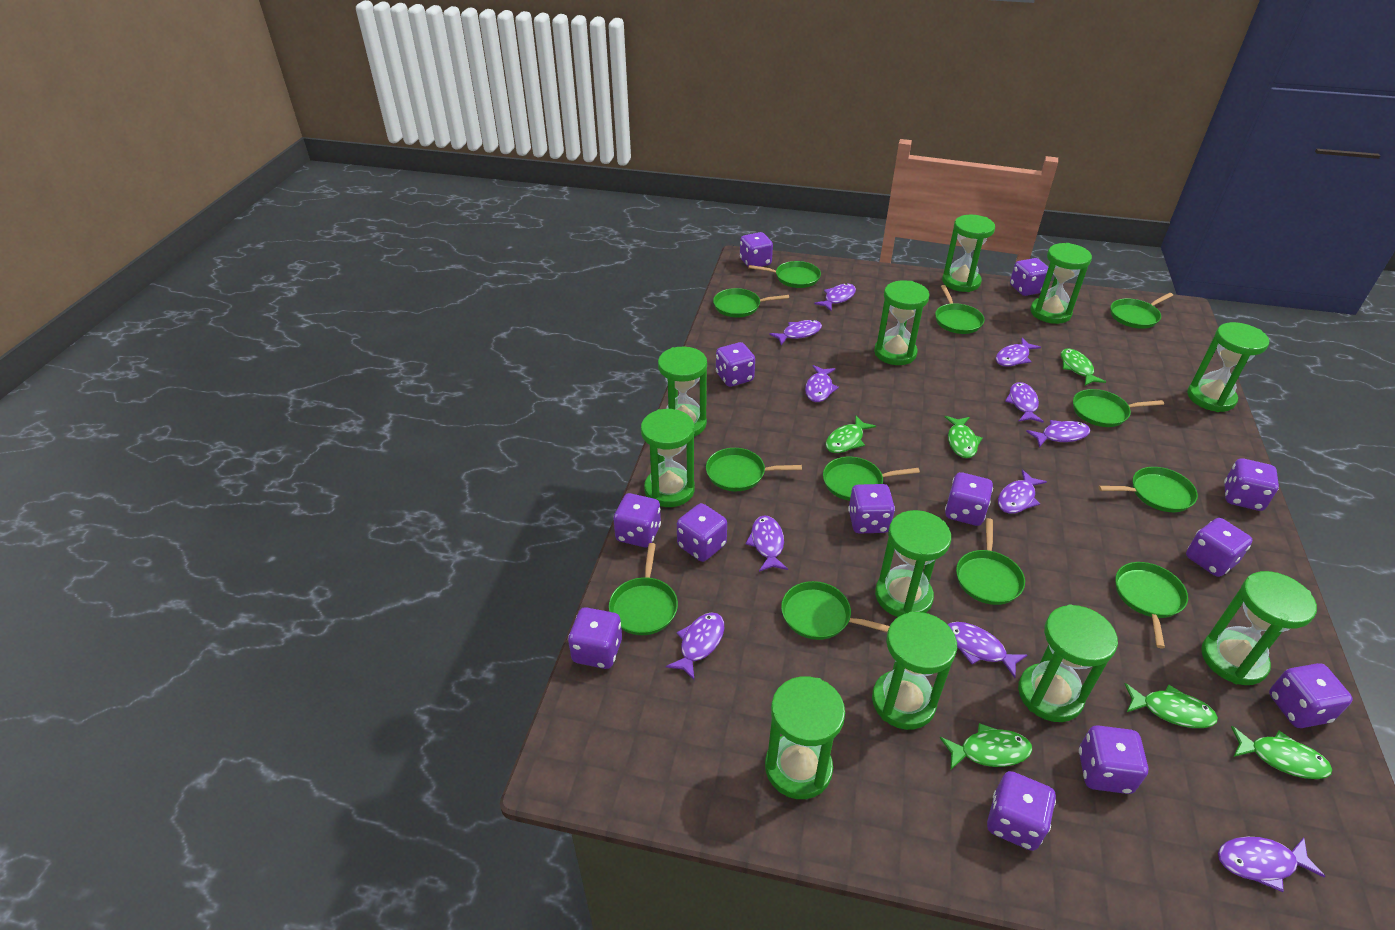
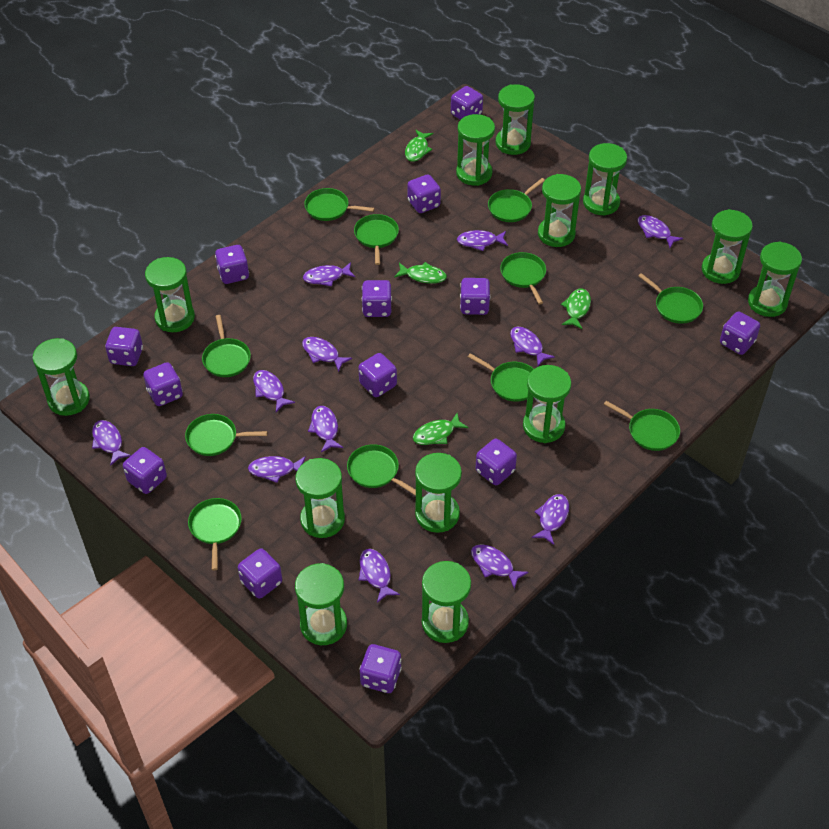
green fish: [825,416,876,453] [940,723,1032,770] [945,416,983,458] [1061,349,1106,385] [1125,683,1218,728] [1231,726,1332,779] = 6 -> [394,262,447,284] [405,130,433,162] [413,413,469,445] [561,289,591,329] = 4
green hourglass: [641,409,695,507] [658,347,707,437] [765,676,845,799] [872,612,957,730] [874,280,929,365] [875,510,951,617] [942,215,995,292] [1018,604,1118,722] [1030,243,1092,324] [1187,322,1269,412] [1201,571,1317,685] = 11 -> [33,338,90,416] [145,257,195,332] [295,458,345,538] [295,563,347,645] [415,453,462,533] [422,561,471,643] [456,114,495,186] [496,84,535,155] [523,365,571,443] [538,174,581,247] [583,143,627,216] [702,209,753,284] [748,242,802,317] = 13
green pan: [609,543,678,635] [706,448,802,491] [713,288,789,317] [748,261,821,288] [781,581,890,640] [823,457,920,501] [935,285,985,334] [956,518,1025,605] [1073,389,1164,427] [1099,467,1198,512] [1110,293,1173,329] [1115,562,1188,649] = 12 -> [185,414,267,456] [188,498,242,570] [202,315,251,377] [304,188,375,221] [347,444,416,496] [354,214,399,265] [468,353,534,402] [488,178,545,222] [500,252,546,304] [604,401,680,451] [638,273,703,324] = 11
purple fish: [666,612,724,680] [745,515,788,572] [769,320,822,345] [805,365,839,402] [814,283,856,311] [947,622,1027,678] [996,338,1041,367] [998,470,1047,514] [1005,382,1044,423] [1026,420,1090,447] [1218,837,1326,892] = 11 -> [92,420,131,466] [248,456,306,483] [253,370,295,412] [302,337,352,372] [303,262,356,286] [308,406,343,452] [359,549,400,603] [457,230,508,251] [471,544,529,589] [510,327,555,366] [532,494,569,545] [638,215,683,248] = 12

